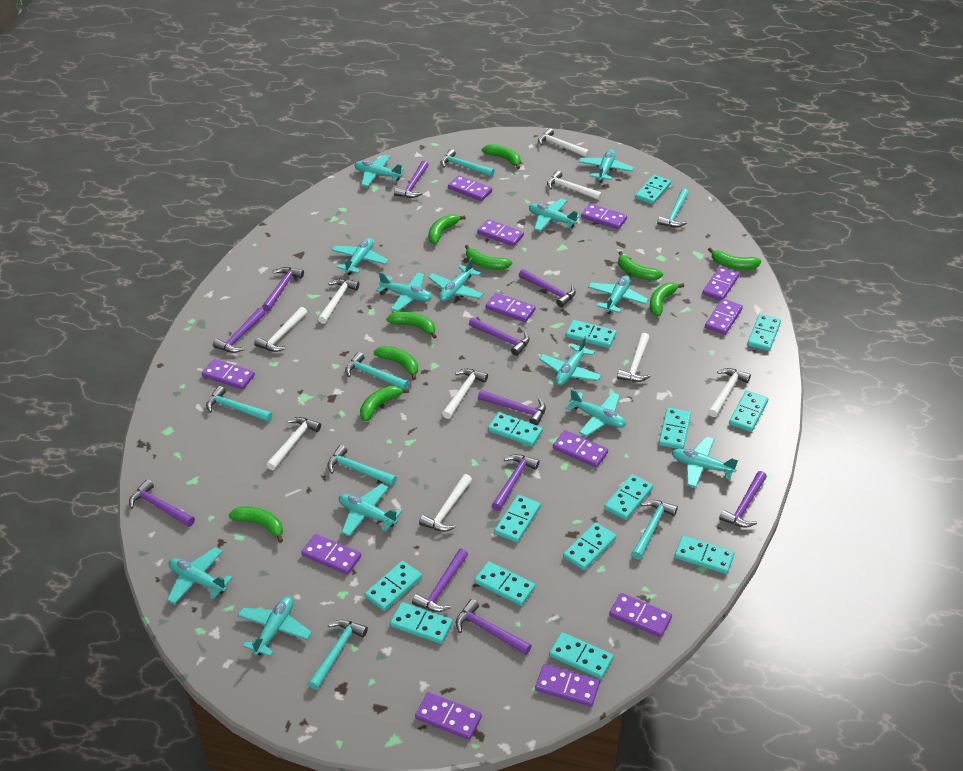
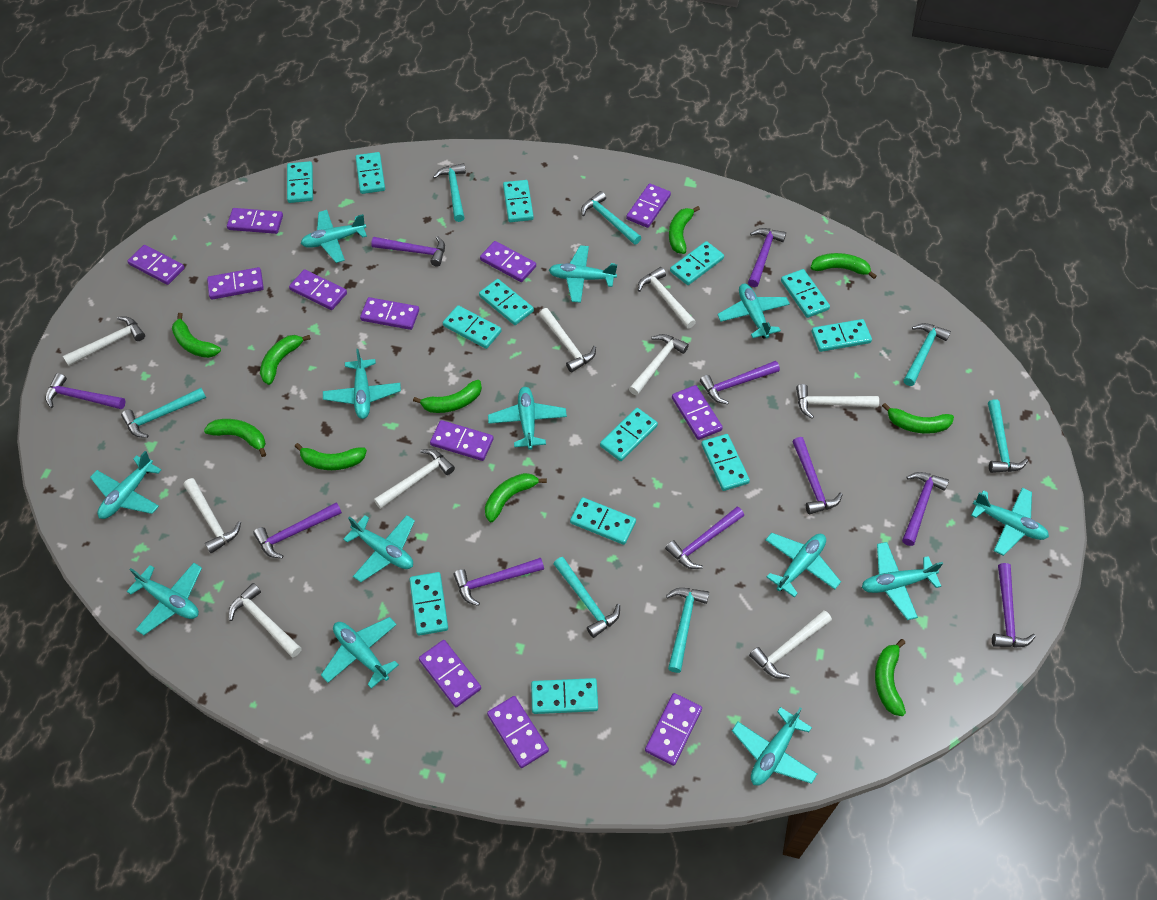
purple hammer: [129,479,195,527] [213,308,266,353] [262,267,304,311] [394,160,429,198] [412,549,468,612] [456,599,532,655] [469,317,530,356] [478,390,546,425] [492,454,540,511] [519,269,576,307] [719,471,767,528] = 11 -> [45,373,125,409] [253,502,342,558] [371,236,445,267] [453,558,544,606] [665,507,744,569] [700,361,780,404] [748,228,786,287] [792,437,843,515] [902,472,949,546] [992,563,1036,648] = 10
turquoise domino: [365,561,422,611] [390,602,453,644] [474,561,535,606] [488,412,543,447] [494,495,541,543] [549,632,614,679] [563,522,616,570] [566,320,616,348] [604,474,653,520] [635,175,671,204] [659,407,691,449] [675,536,734,574] [729,390,768,432] [747,314,781,351] = 14 -> [287,161,313,203] [355,152,385,194] [410,572,448,636] [443,305,501,349] [479,279,534,325] [503,180,534,222] [531,678,598,714] [570,497,636,545] [600,408,658,461] [670,241,724,285] [701,434,750,491] [781,269,830,318] [812,319,872,352] = 13

